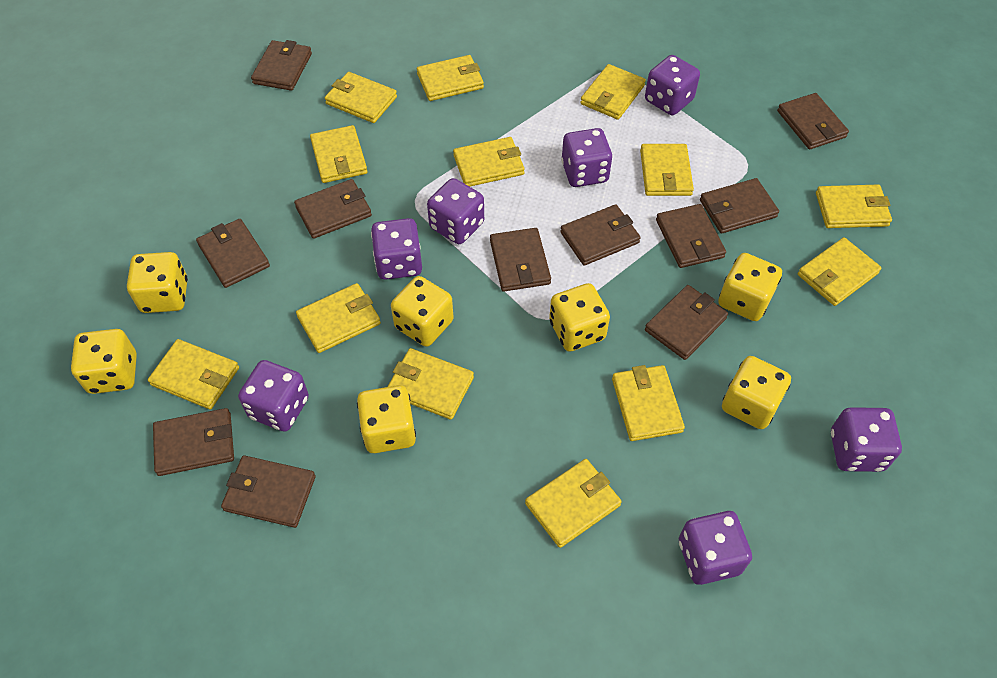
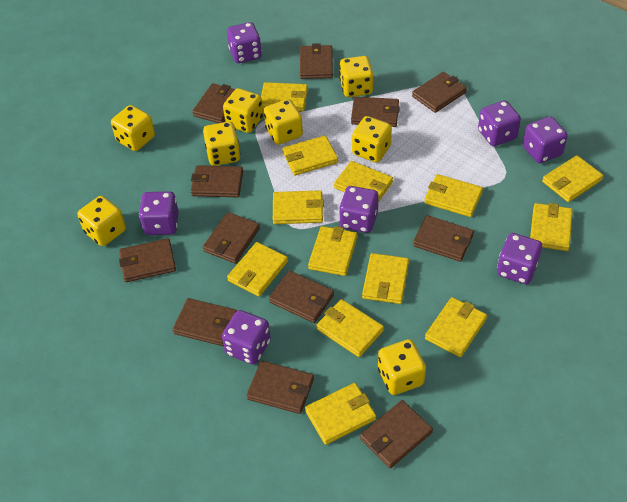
brown wallet: [153,408,234,476] [196,219,270,288] [221,455,316,528] [251,40,312,91] [294,179,372,239] [490,228,551,291] [560,204,641,266] [645,285,728,360] [656,204,726,268] [700,178,779,234] [777,93,849,150] = 11 -> [119,238,176,282] [173,298,237,346] [191,165,243,197] [192,83,235,123] [203,212,260,264] [246,361,314,414] [269,271,334,323] [300,43,333,79] [351,97,400,127] [360,400,433,469] [412,72,467,113] [413,215,474,262] = 12
yellow dice: [71,329,137,394] [127,252,188,313] [357,385,416,453] [391,276,454,347] [549,283,610,352] [718,253,782,321] [722,356,791,429] = 7 -> [77,196,126,246] [111,105,155,151] [203,122,240,166] [223,88,263,133] [264,99,303,145] [339,56,373,97] [352,116,392,163] [378,339,426,395] = 8

